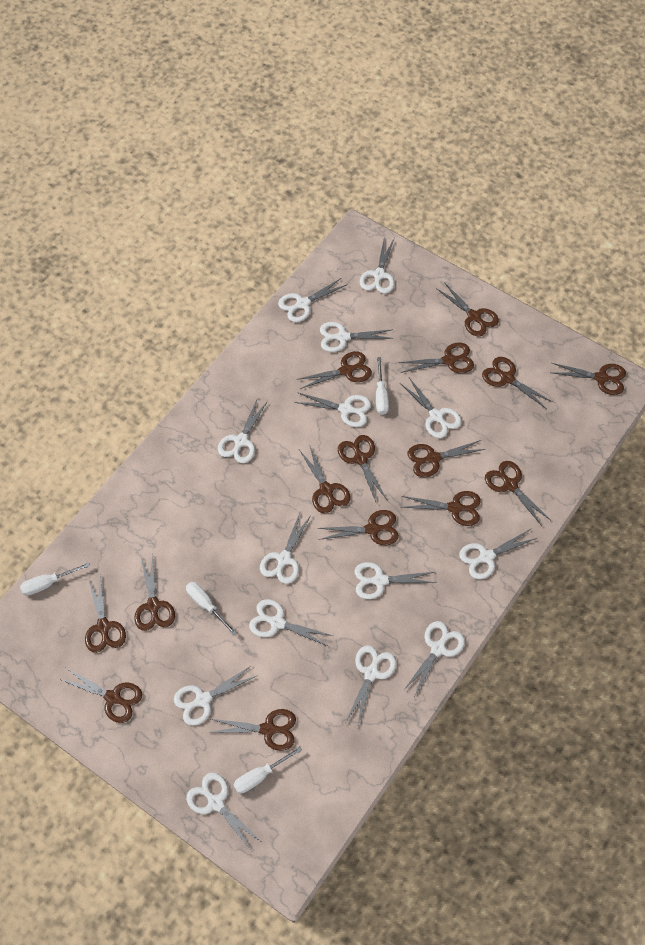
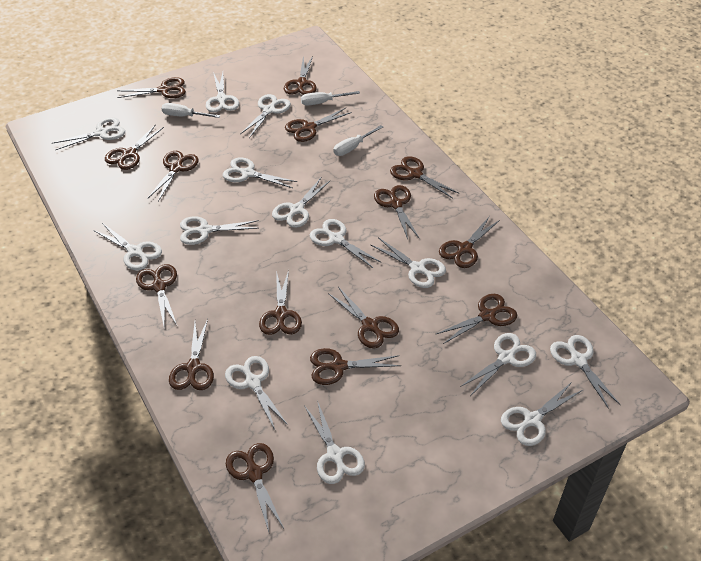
white screwdriver: [20,562,90,596] [186,582,237,636] [233,746,302,793] [376,357,389,415] = 4 -> [161,103,221,118] [301,91,360,106] [333,125,383,156] = 3

